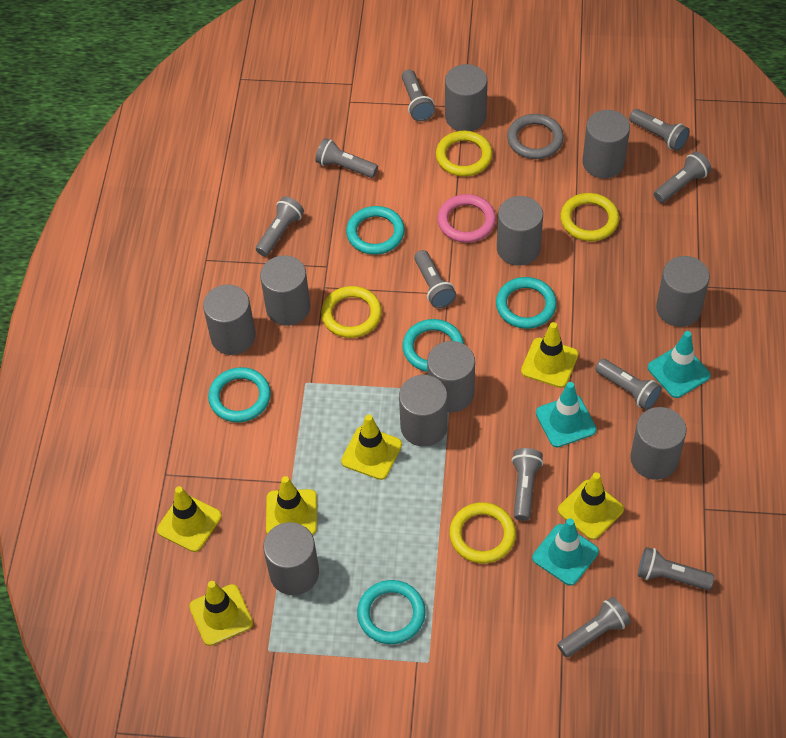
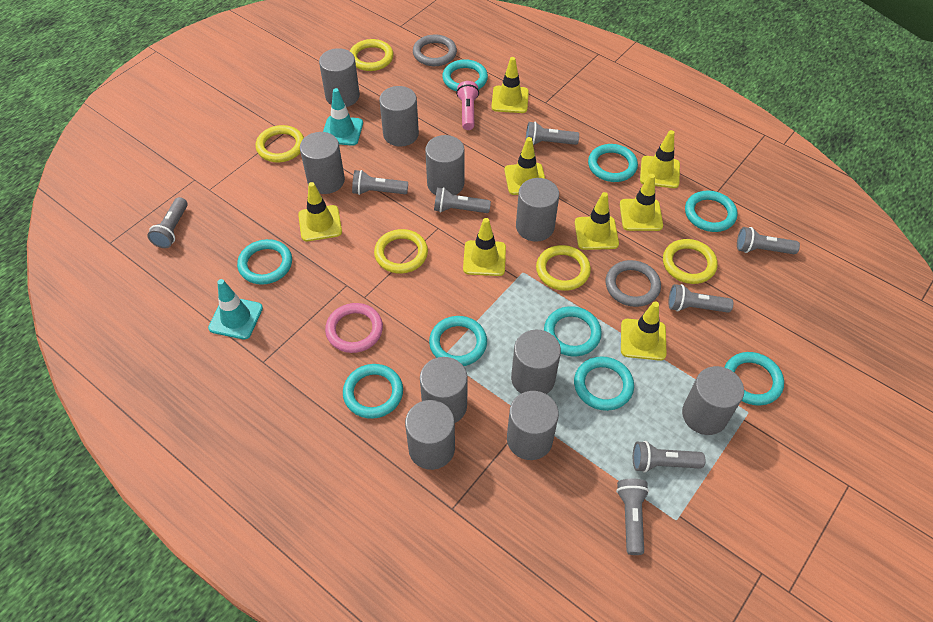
grey flashlight: [256,196,304,257] [315,138,378,178] [402,69,435,121] [414,250,456,308] [512,448,543,521] [557,597,631,658] [595,359,662,410] [629,109,690,151] [638,547,714,590] [654,151,711,203] = 10 -> [148,197,188,248] [352,170,408,195] [434,187,491,213] [526,122,579,145] [616,479,649,555] [633,441,705,473] [668,284,733,313] [737,227,800,254] = 8
grey ring: [507,114,564,159] = 1 -> [413,35,457,66] [606,260,661,307] = 2
pink flashlight: none = 0 -> [456,81,479,130] = 1
turquoise ring: [208,367,271,422] [346,206,405,255] [357,580,425,644] [402,319,464,372] [496,277,557,329] = 5 -> [237,239,292,285] [343,364,403,419] [429,316,487,366] [442,59,488,91] [544,306,602,356] [574,356,634,411] [588,144,638,182] [685,191,738,232] [724,352,784,406] = 9
turquoise traffic cone: [532,518,599,586] [536,382,597,447] [648,331,711,398] = 3 -> [208,279,263,339] [323,88,363,146] = 2
yellow ring: [321,286,382,338] [436,131,493,176] [449,502,516,563] [560,193,619,241] = 4 -> [256,125,304,162] [350,39,394,71] [374,229,428,274] [536,245,591,291] [663,239,718,284] = 5
yellow traffic cone: [157,486,221,552] [189,581,253,646] [266,476,317,535] [341,414,402,480] [521,322,578,388] [558,472,624,540] = 6 -> [298,182,342,241] [463,218,506,276] [491,57,529,113] [504,137,545,195] [575,192,619,250] [620,174,663,231] [621,301,666,361] [640,130,680,188] = 8

